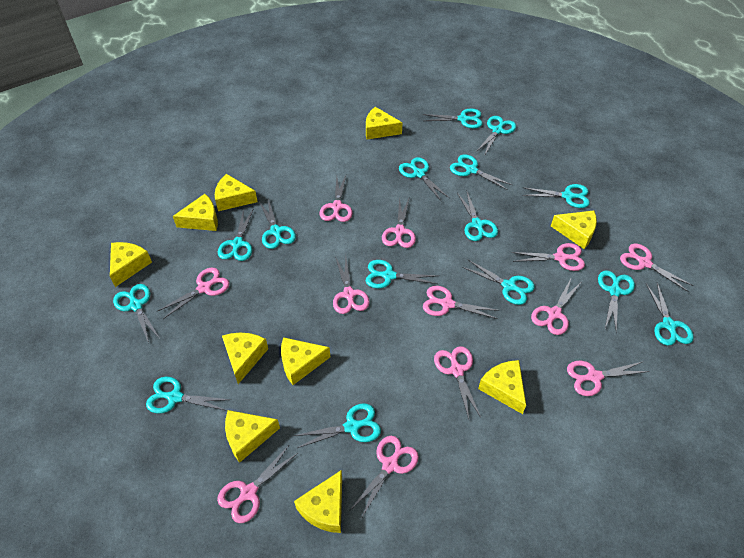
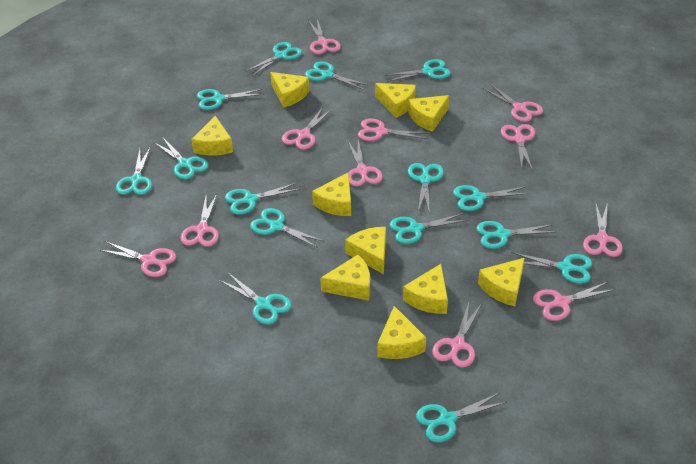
pink scissors: [158,268,230,319] [217,444,299,523] [320,175,353,222] [333,256,370,314] [350,436,419,519] [382,196,416,248] [423,286,499,319] [434,346,481,419] [512,243,585,271] [531,277,581,335] [567,361,649,396] [620,244,694,292] = 12 -> [99,241,176,277] [180,194,219,247] [282,107,332,150] [308,19,341,54] [348,140,383,186] [358,119,428,141] [432,303,481,367] [484,84,543,122] [501,124,535,171] [533,282,615,321] [583,202,623,257] = 11

